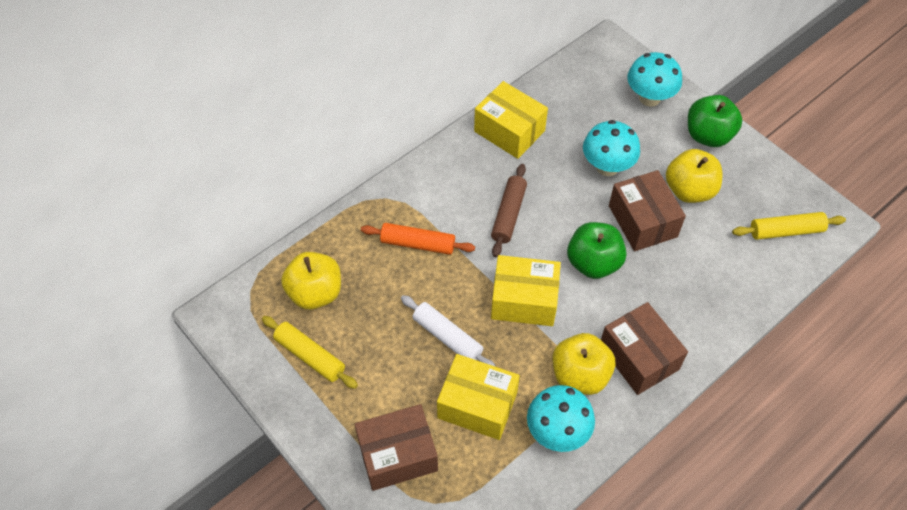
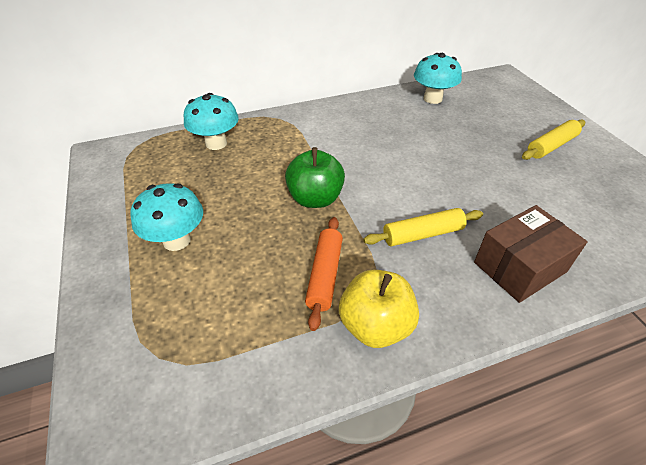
brown box: [355,404,438,491] [601,302,688,395] [609,170,686,251] = 3 -> [474,205,588,303] = 1
brown rolling pin: [491,164,527,257] = 1 -> none = 0
green apple: [567,222,626,279] [688,95,742,147] = 2 -> [285,147,345,208] = 1
white rolling pin: [401,295,496,367] = 1 -> none = 0
yellow apple: [281,252,341,310] [553,333,615,395] [666,149,722,203] = 3 -> [339,270,419,348] = 1
yellow box: [437,354,520,440] [474,81,548,159] [491,255,561,326] = 3 -> none = 0

